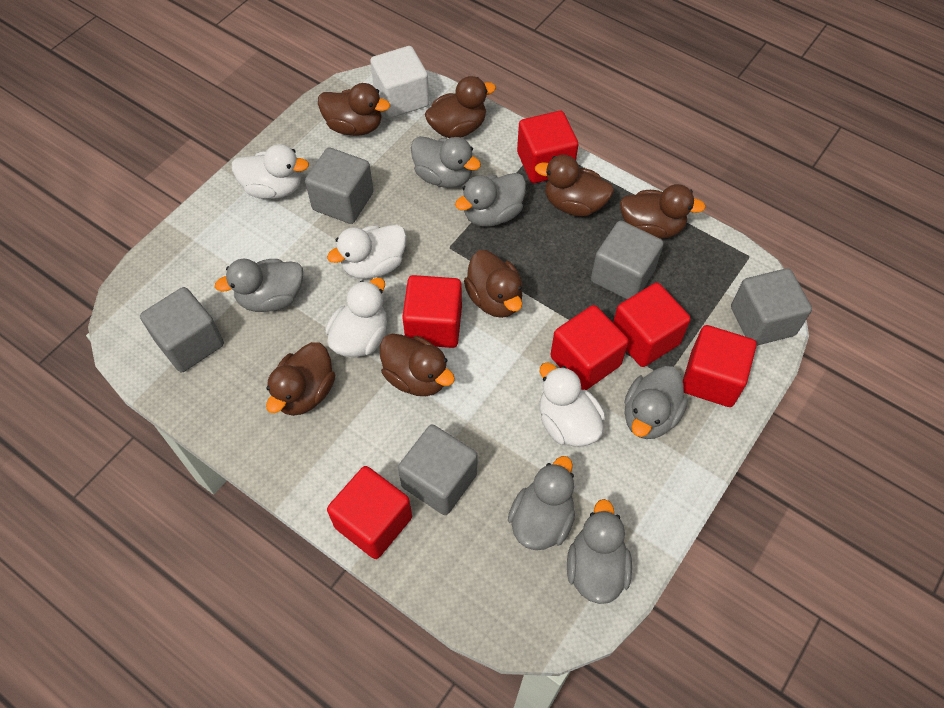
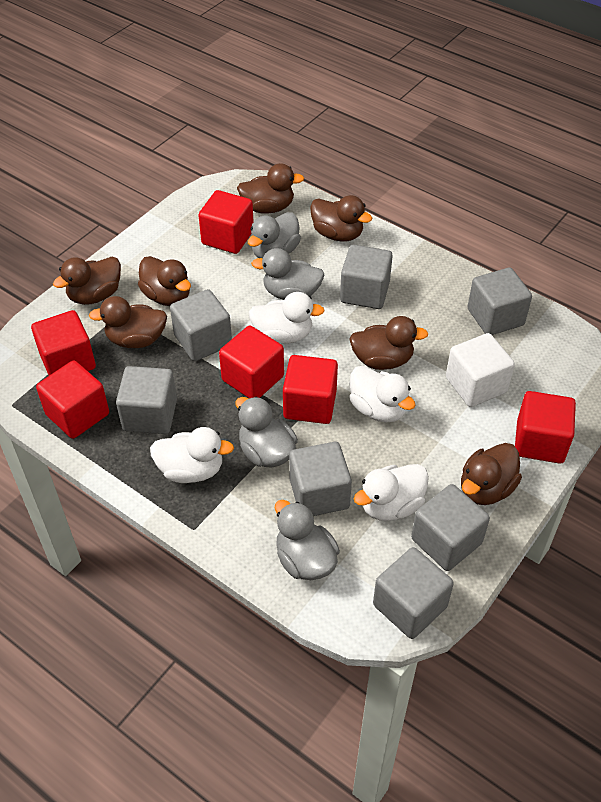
grey cube: [140,287,224,373] [305,148,374,224] [398,424,477,515] [591,220,664,300] [731,268,812,346] = 5 -> [116,366,177,434] [170,289,232,361] [289,442,352,516] [340,245,393,309] [373,547,454,639] [411,484,490,571] [467,268,532,335] = 7
grey duck: [215,259,303,312] [411,136,481,188] [455,173,526,227] [508,456,575,550] [567,499,632,604] [624,366,688,439] = 6 -> [235,397,298,468] [248,212,301,258] [251,248,324,300] [275,500,340,580] = 4

